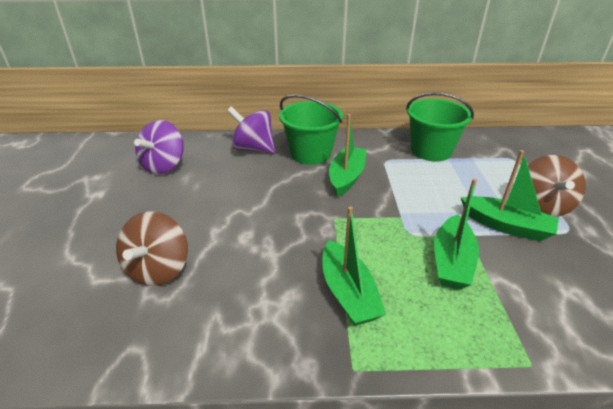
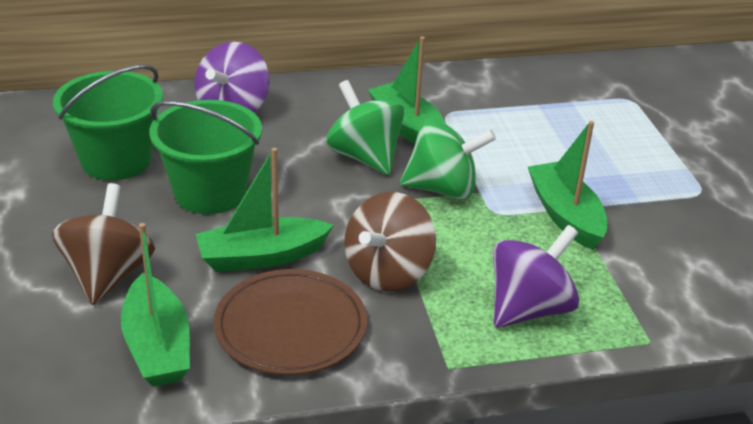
brown plate: none = 0 -> [214,269,367,375] = 1
green spinning top: none = 0 -> [326,80,405,175] [400,119,496,199] = 2

